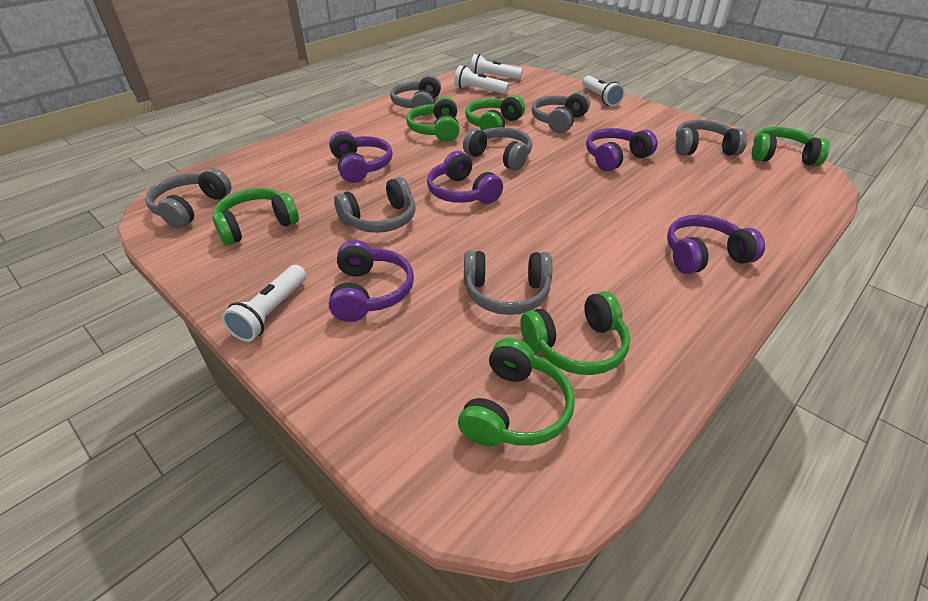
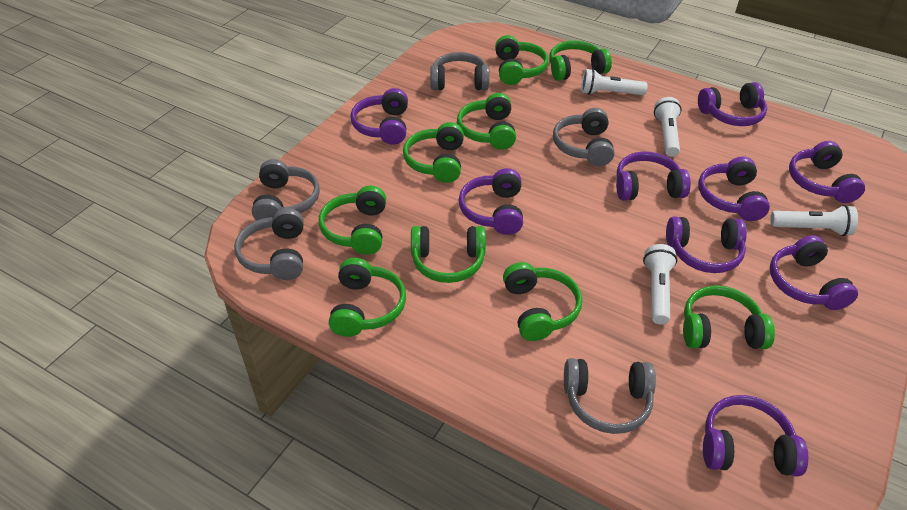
green headphones: [212,188,299,245] [406,97,459,142] [458,338,575,447] [465,95,525,131] [520,291,630,375] [752,127,830,166] = 6 -> [319,186,386,255] [329,258,406,337] [403,122,464,183] [411,226,486,283] [457,93,516,150] [495,35,548,85] [503,262,582,341] [549,40,612,81] [683,285,775,349] = 9
grey headphones: [145,168,232,229] [334,177,416,233] [390,75,441,116] [463,127,532,171] [464,251,552,315] [532,92,590,133] [676,120,747,156] = 7 -> [234,208,303,280] [252,159,320,221] [430,52,490,90] [553,108,615,166] [564,358,656,434] = 5
purple headphones: [329,131,393,183] [329,240,414,322] [427,151,503,204] [586,128,658,171] [667,215,765,274] = 5 -> [351,88,408,145] [459,168,523,235] [616,151,691,201] [666,216,747,273] [698,82,767,126] [698,157,770,221] [703,395,808,477] [770,235,858,310] [789,141,865,203] = 9

